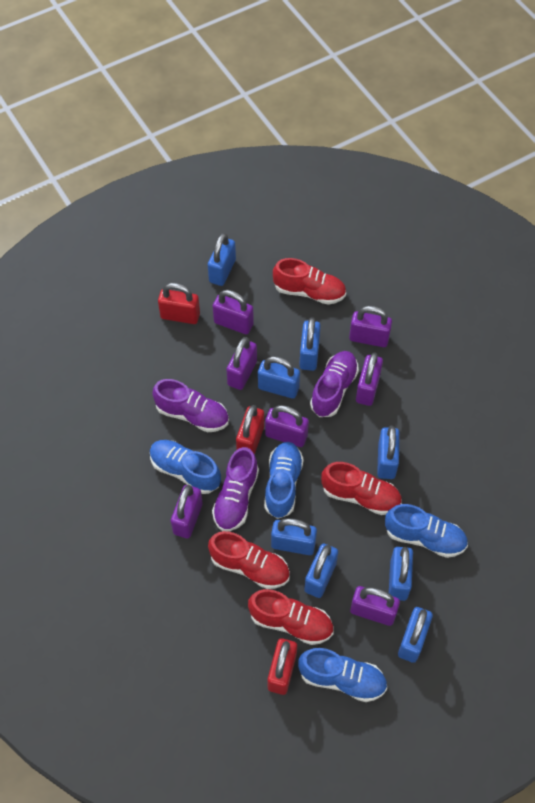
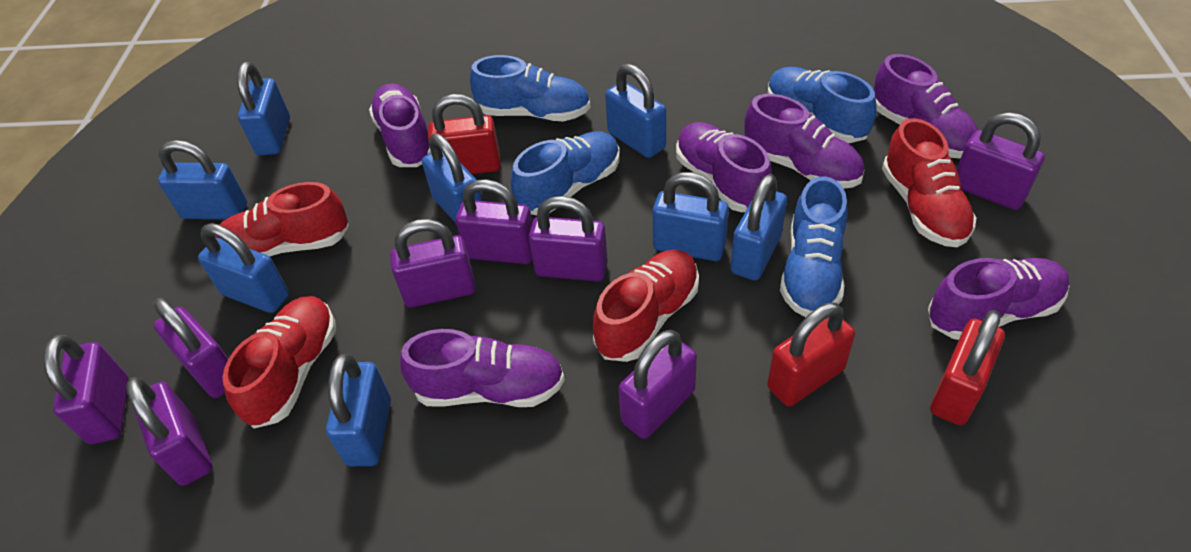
purple padlock: [171,485,203,538] [213,290,254,334] [226,337,257,390] [265,405,309,447] [349,306,392,347] [350,586,400,626] [356,352,383,406] = 7 -> [43,335,129,444] [126,377,213,486] [153,298,228,398] [390,219,476,308] [456,179,532,264] [529,196,608,281] [618,330,697,439] [957,112,1045,210] = 8
purple shoe: [152,379,229,432] [212,447,259,531] [310,351,359,417] = 3 -> [369,83,431,167] [400,329,565,407] [676,122,772,212] [745,94,864,189] [874,54,978,159] [928,258,1069,340] = 6

